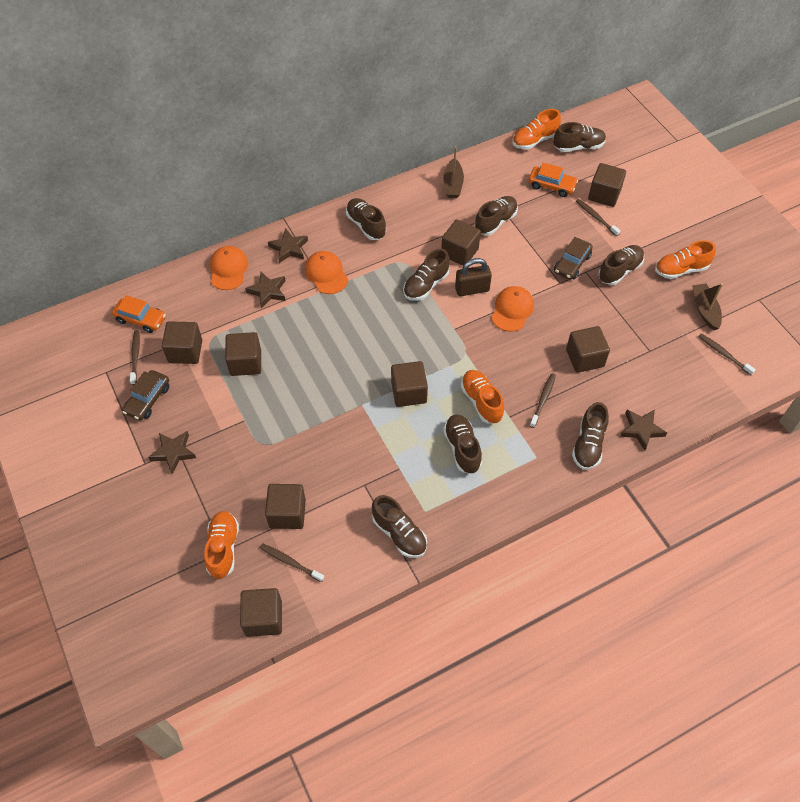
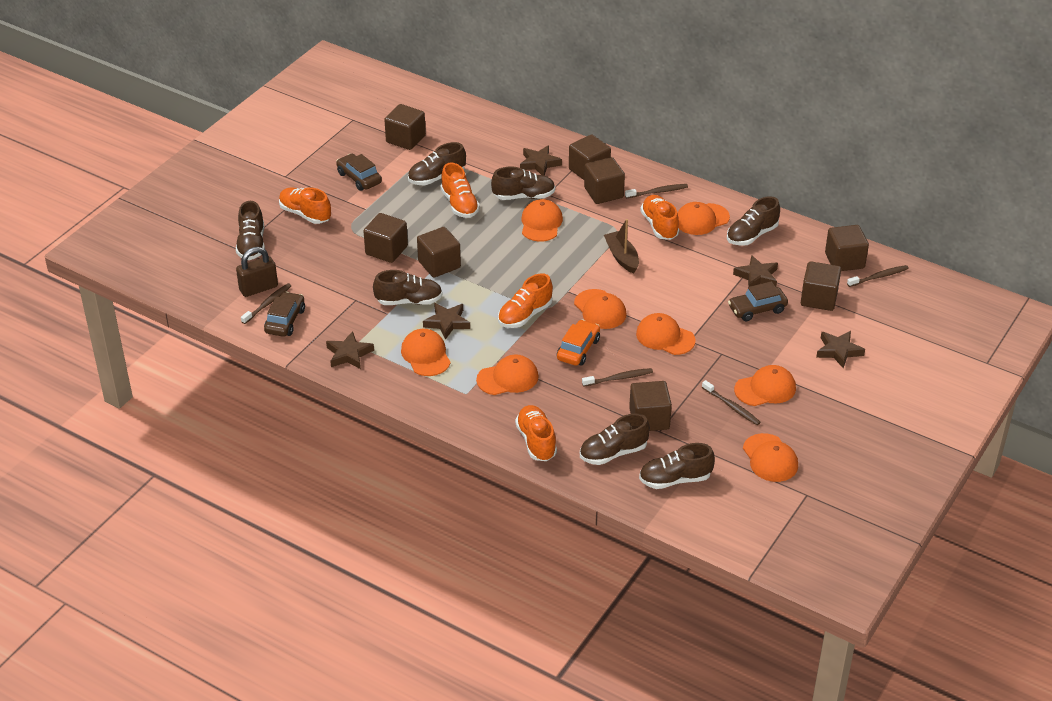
brown boat: [443,146,464,198] [692,283,723,330] = 2 -> [604,219,639,274] = 1
brown car: [123,370,169,420] [554,237,593,280] = 2 -> [264,292,305,337] [336,154,382,191] [728,282,788,321] = 3
brown shoe: [346,198,386,240] [372,495,427,558] [403,249,450,301] [443,414,482,474] [475,196,518,235] [554,122,606,152] [572,402,609,469] [598,245,644,285] = 8 -> [236,201,265,260] [373,270,443,305] [408,142,466,186] [491,167,555,200] [580,413,650,465] [639,443,715,489] [727,196,780,246] = 7
brown star: [148,431,196,474] [245,272,286,308] [268,229,308,263] [620,410,667,451] = 4 -> [326,331,374,369] [423,303,470,340] [520,145,562,176] [733,255,778,287] [816,331,865,368] = 5
orange cap: [210,246,248,290] [305,251,348,294] [491,286,534,332] = 3 -> [401,329,451,376] [476,355,538,395] [522,199,563,242] [574,289,627,329] [636,313,696,355] [677,202,730,235] [734,365,796,406] [743,433,798,482] = 8
orange car: [112,295,166,333] [529,162,578,197] = 2 -> [557,320,600,366] = 1
orange shoe: [204,511,239,579] [461,370,504,423] [512,109,561,149] [655,240,716,279] = 4 -> [279,187,331,224] [441,162,480,218] [498,273,553,328] [515,405,557,461] [640,195,679,240] = 5

